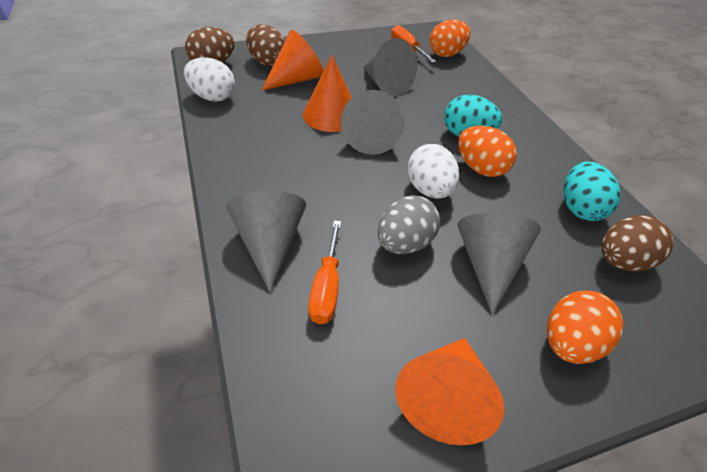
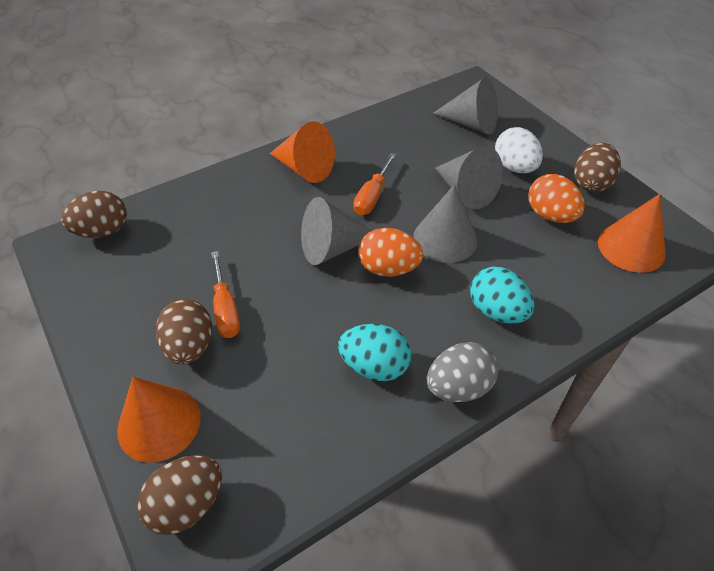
brown egg: [185,27,235,63] [246,24,285,66] [601,215,674,272] = 3 -> [61,191,127,238] [137,455,222,535] [156,299,212,365] [574,142,621,192] = 4
orange egg: [429,19,470,57] [458,126,517,177] [547,291,624,364] = 3 -> [358,228,423,277] [529,174,585,223] = 2
white egg: [184,58,235,102] [407,144,459,199] = 2 -> [495,127,543,173] = 1

